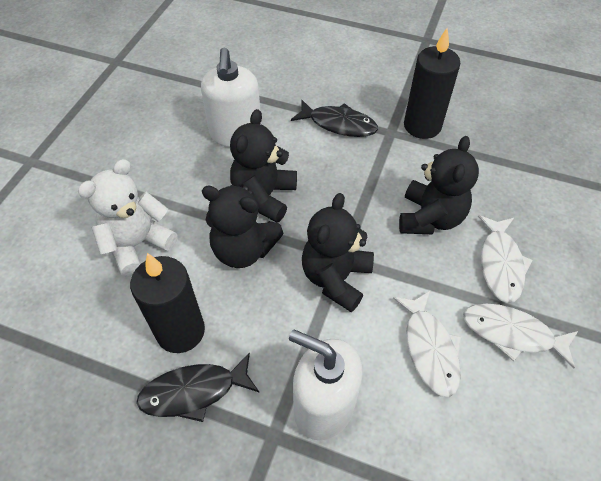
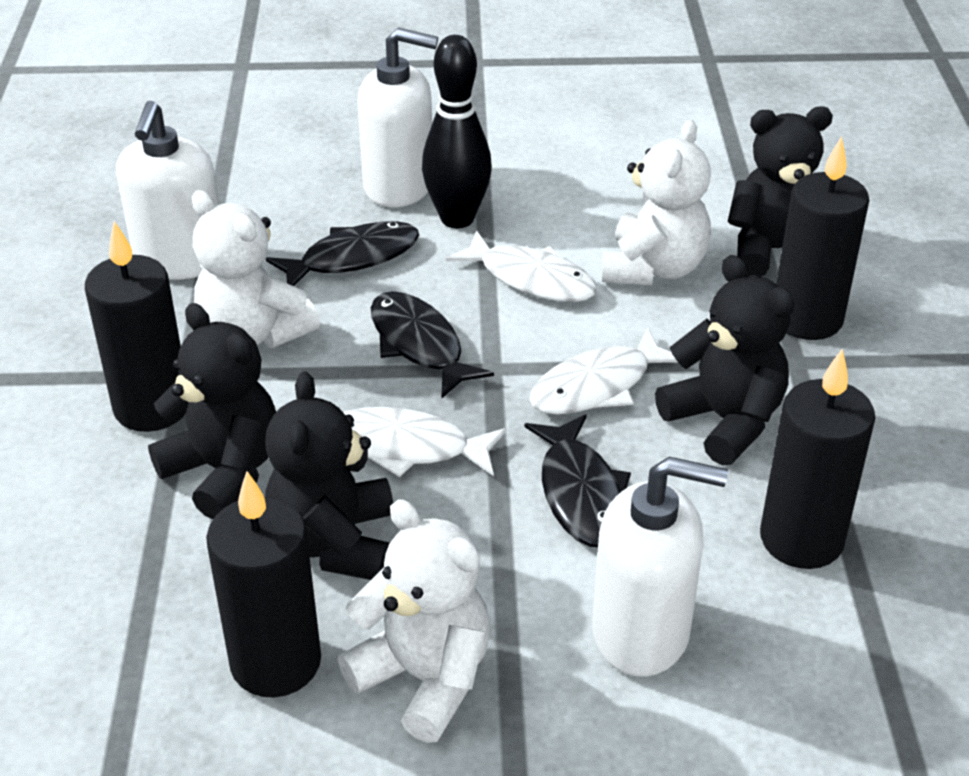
black bowling pin: none = 0 -> [422,35,492,228] = 1
black candle: [130,253,205,353] [404,28,461,139] = 2 -> [85,221,185,432] [206,471,321,697] [760,349,875,569] [776,136,869,340] = 4
black fish: [136,352,259,422] [291,99,378,137] = 2 -> [266,221,419,286] [371,291,494,398] [524,414,631,547] = 3
white soap dispenser: [201,48,262,147] [289,329,363,440] = 2 -> [116,101,219,279] [357,28,438,207] [592,457,728,677] = 3
white teddy bear: [78,159,178,277] = 1 -> [192,190,320,348] [338,499,491,743] [602,120,711,285] = 3

